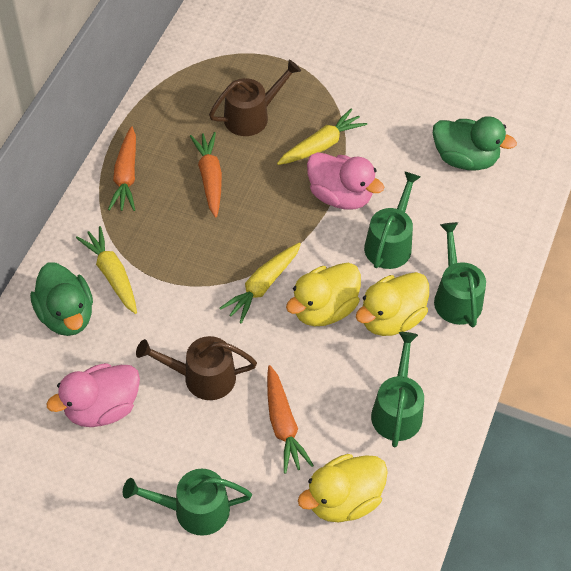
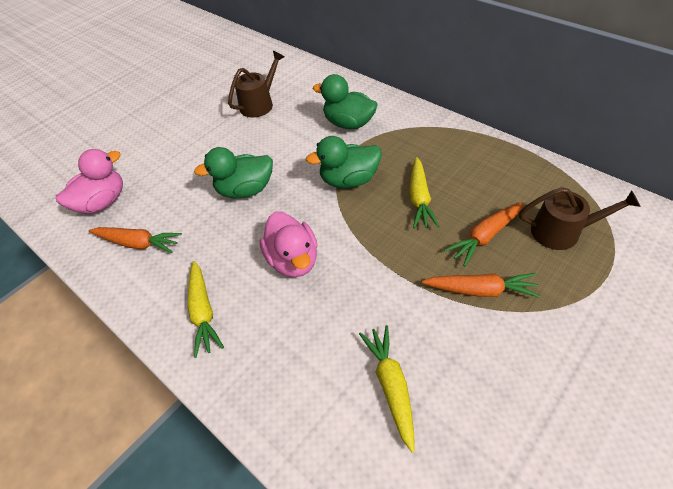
green duck: [30,263,93,336] [433,116,517,171] = 2 -> [194,147,273,199] [306,136,382,188] [313,74,378,129] = 3
green watering can: [123,469,252,536] [364,171,421,269] [371,332,424,447] [434,222,486,328] = 4 -> none = 0
yellow duck: [286,263,361,326] [298,454,388,522] [356,272,429,336] = 3 -> none = 0

